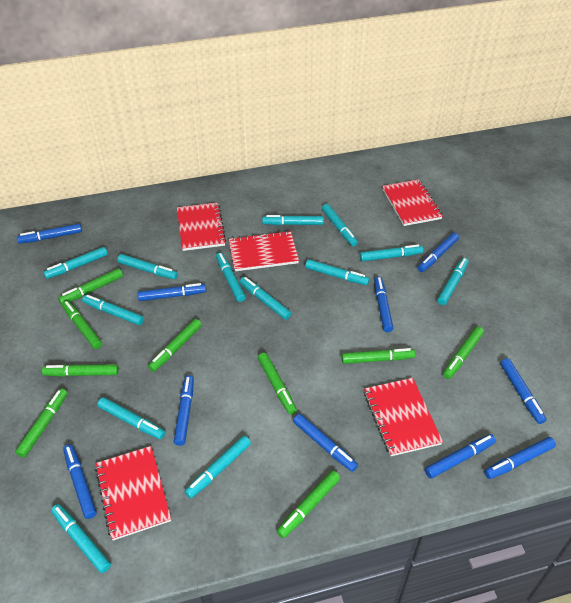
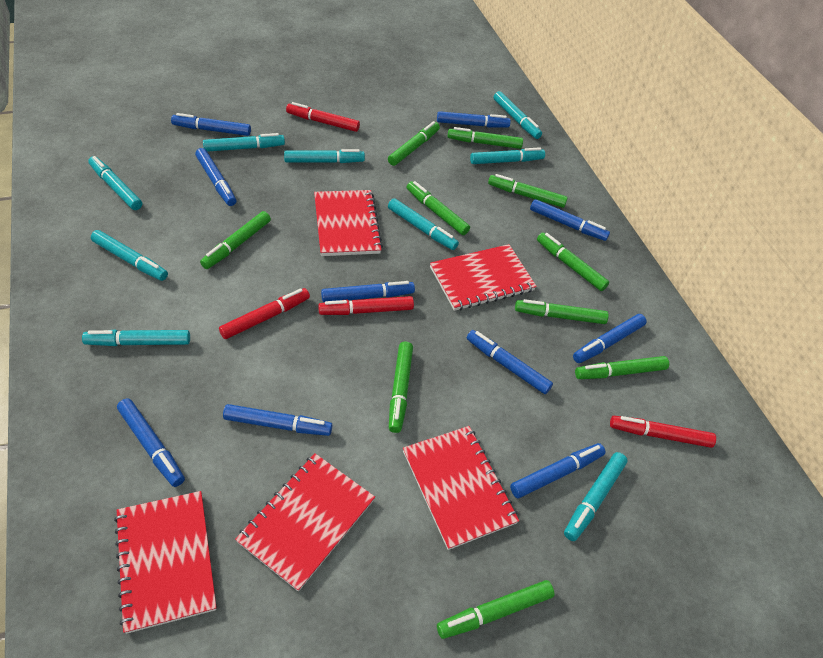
green marker: [15,388,68,458] [42,364,119,377] [58,268,123,304] [62,301,102,349] [148,319,202,372] [258,352,297,415] [277,471,340,538] [341,348,415,364] [443,326,484,379] = 9 -> [200,211,271,269] [388,121,440,166] [389,342,413,433] [407,181,470,235] [437,580,554,639] [447,127,523,149] [488,174,568,208] [515,299,609,324] [537,232,609,291] [575,356,669,379] = 10
red marker: none = 0 -> [219,288,310,339] [286,102,360,132] [318,296,414,315] [610,416,716,448] = 4
turquoise marker: [43,247,108,279] [51,504,111,573] [82,295,144,325] [97,397,165,439] [117,254,178,280] [185,436,251,498] [216,253,246,302] [240,277,291,320] [262,215,324,225] [305,259,370,285] [322,204,358,246] [360,244,423,262] [437,258,469,305] = 13 -> [82,330,190,346] [88,156,142,210] [91,230,168,281] [203,133,285,152] [284,149,365,163] [388,198,459,250] [470,147,545,164] [494,91,542,139] [564,452,628,541] = 9

